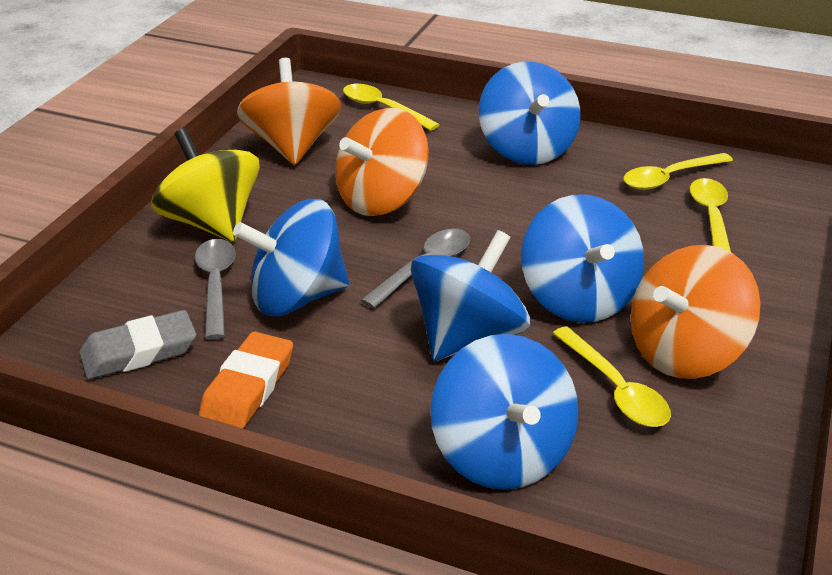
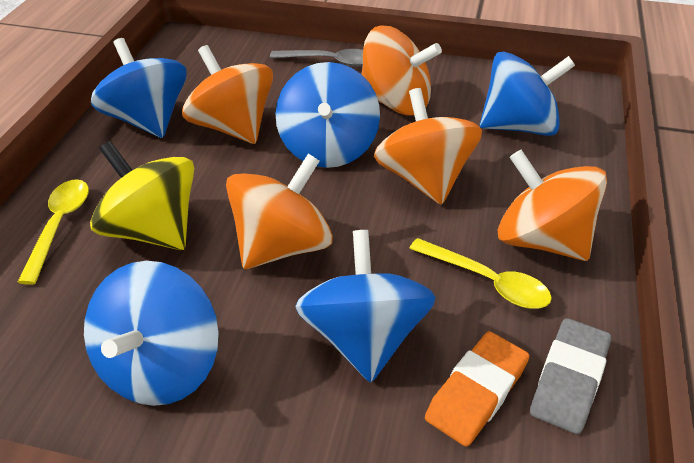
grey spoon: [195,239,236,339] [361,229,470,309] = 2 -> [270,49,363,67] = 1
orange spinning top: [237,58,341,165] [335,108,429,216] [630,245,760,379] = 3 -> [182,45,273,144] [226,154,333,269] [362,25,442,115] [374,88,482,205] [498,150,607,261] = 5
yellow spoon: [343,84,440,131] [552,326,671,427] [623,153,733,190] [690,178,731,252] = 4 -> [18,179,89,285] [409,238,552,309] = 2

